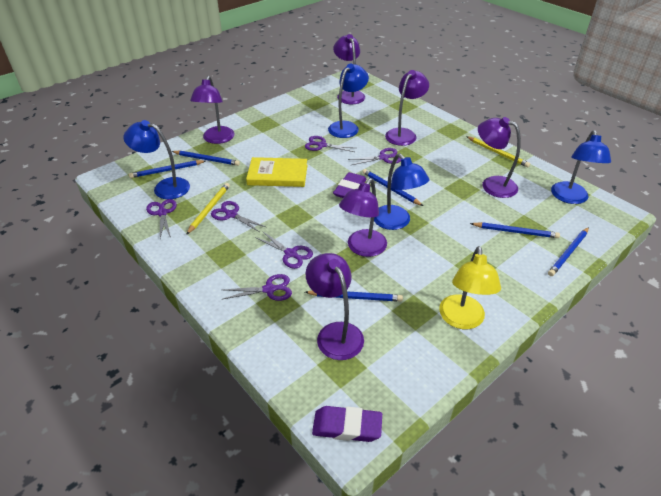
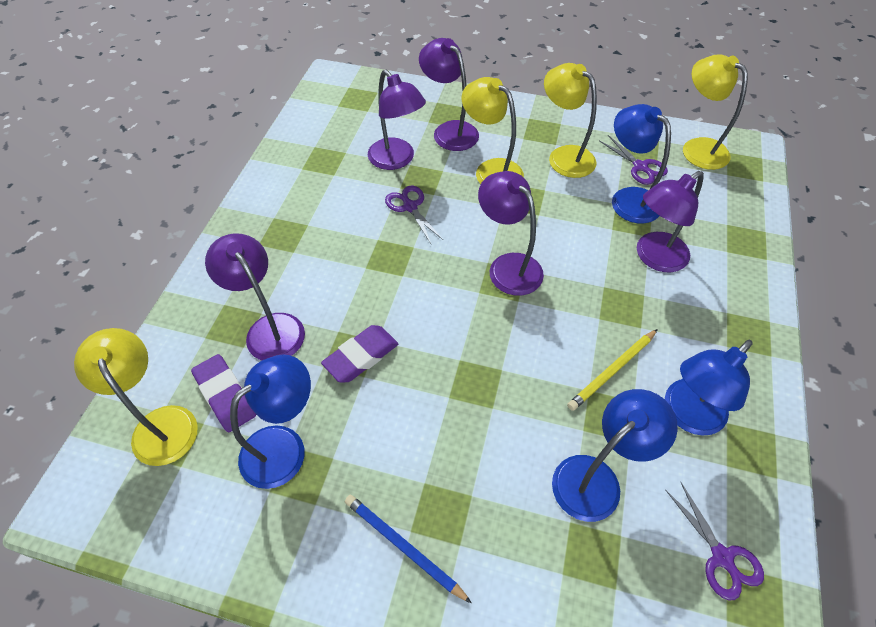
blue pencil: [129,160,205,178] [172,150,240,166] [305,290,403,302] [362,169,423,206] [470,222,560,238] [548,227,589,276] = 6 -> [345,495,472,603] = 1
purple lamp: [190,76,235,144] [305,253,364,360] [333,34,365,104] [339,178,387,257] [385,70,429,146] [478,117,521,198] = 6 -> [205,233,305,360] [368,70,426,170] [419,38,479,151] [478,171,544,296] [637,171,704,272] = 5
purple scissors: [146,199,177,238] [211,201,266,232] [223,274,292,301] [255,231,313,269] [305,136,355,152] [348,148,401,165] = 6 -> [385,186,443,244] [599,135,668,185] [666,481,764,600] = 3
yellow book: [246,157,307,187] = 1 -> none = 0
yellow lamp: [439,246,501,329] = 1 -> [74,328,198,466] [462,77,524,184] [544,63,597,178] [683,54,748,170] = 4
yellow pencil: [186,183,230,235] [466,136,530,167] = 2 -> [567,329,658,411] = 1

